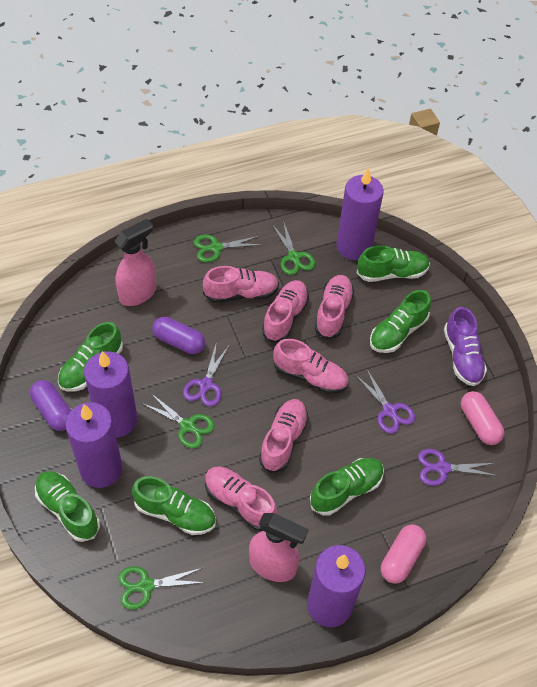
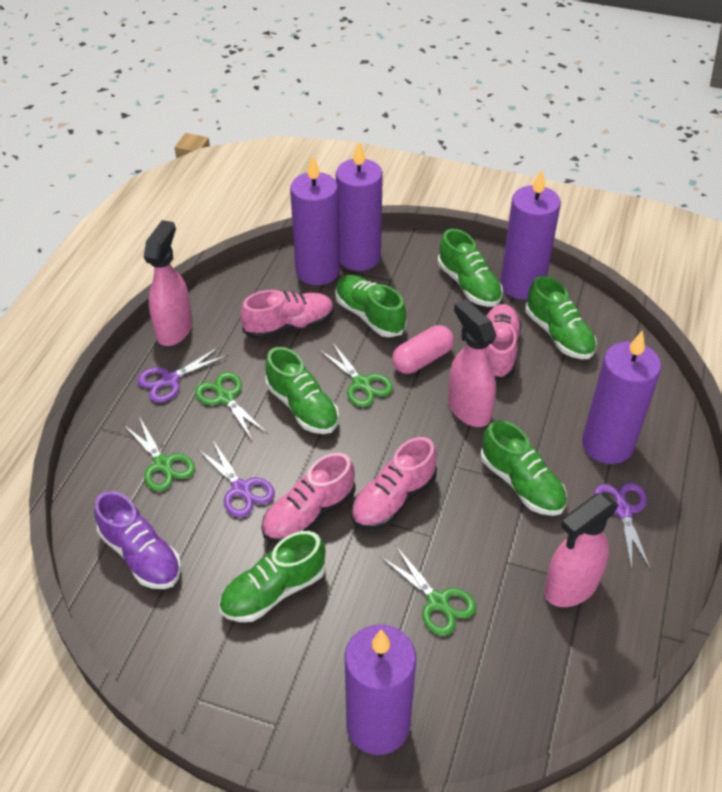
pink capsule: [381,524,426,584] [461,391,504,445] = 2 -> [392,325,454,374] = 1
pink shoe: [203,266,279,303] [205,467,277,531] [259,399,309,473] [262,280,309,343] [273,338,349,394] [315,275,354,339] = 6 -> [241,290,334,339] [261,453,356,543] [351,437,437,529] [485,304,521,381] = 4
pink spray bottle: [115,219,156,306] [249,513,309,582] = 2 -> [144,220,193,346] [448,299,496,427] [544,493,619,607] = 3
purple candle: [65,402,122,488] [84,351,137,437] [307,545,366,627] [336,168,384,260] = 4 -> [290,155,340,285] [336,142,383,271] [345,624,416,755] [500,169,561,300] [582,330,662,464] = 5
purple capsule: [30,380,71,431] [152,317,205,354] = 2 -> none = 0

